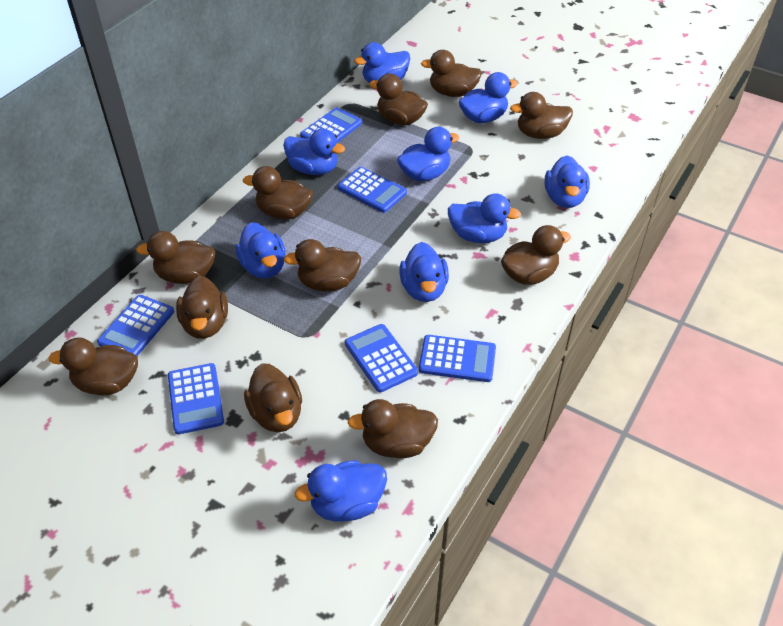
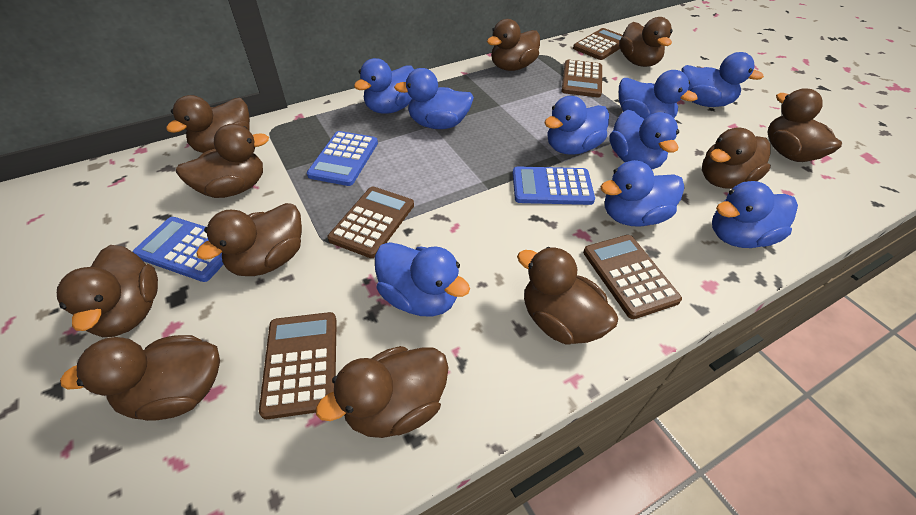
blue calculator: [97,295,174,356] [168,363,224,435] [300,107,362,143] [338,167,407,213] [345,324,418,392] [419,335,496,382] = 6 -> [132,217,224,282] [307,131,378,186] [513,167,595,205] = 3
brown calculator: none = 0 -> [259,312,337,419] [327,187,414,258] [561,60,602,97] [573,28,623,60] [583,235,682,319] = 5

